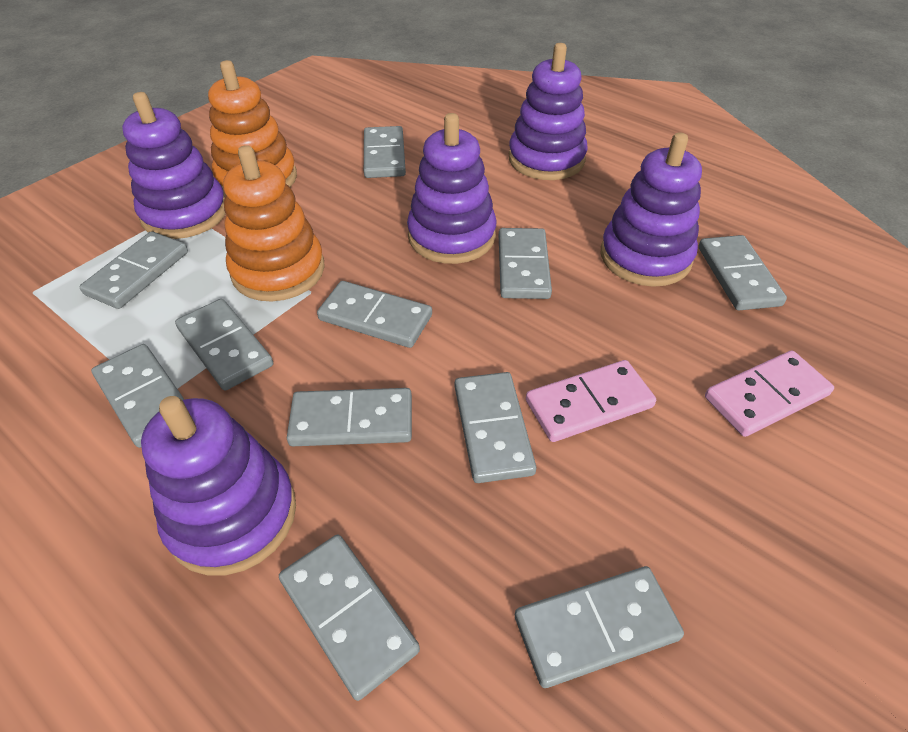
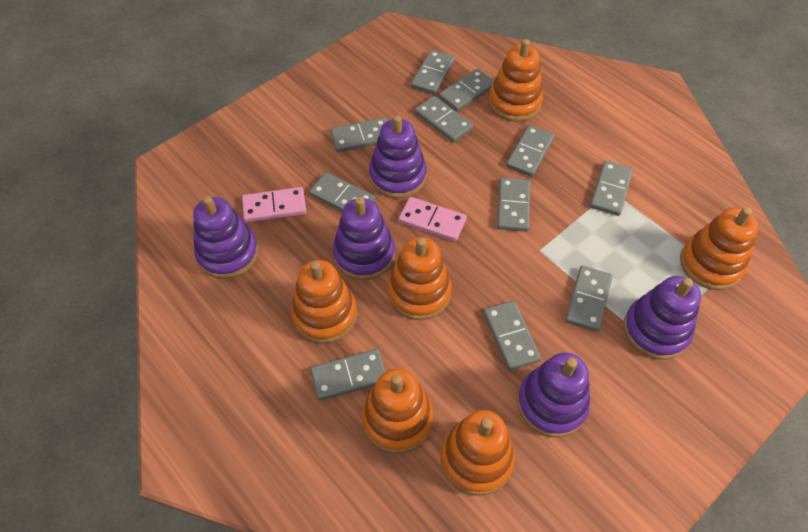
orange stacking toy: [208,60,297,196] [223,145,325,301] = 2 -> [291,260,357,343] [362,368,433,454] [387,237,452,320] [440,410,515,496] [489,39,543,122] [680,207,759,290] = 6

